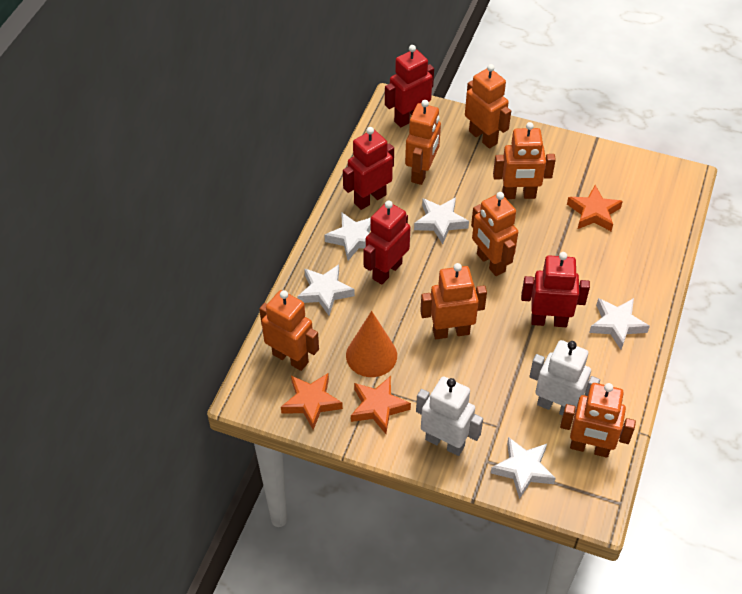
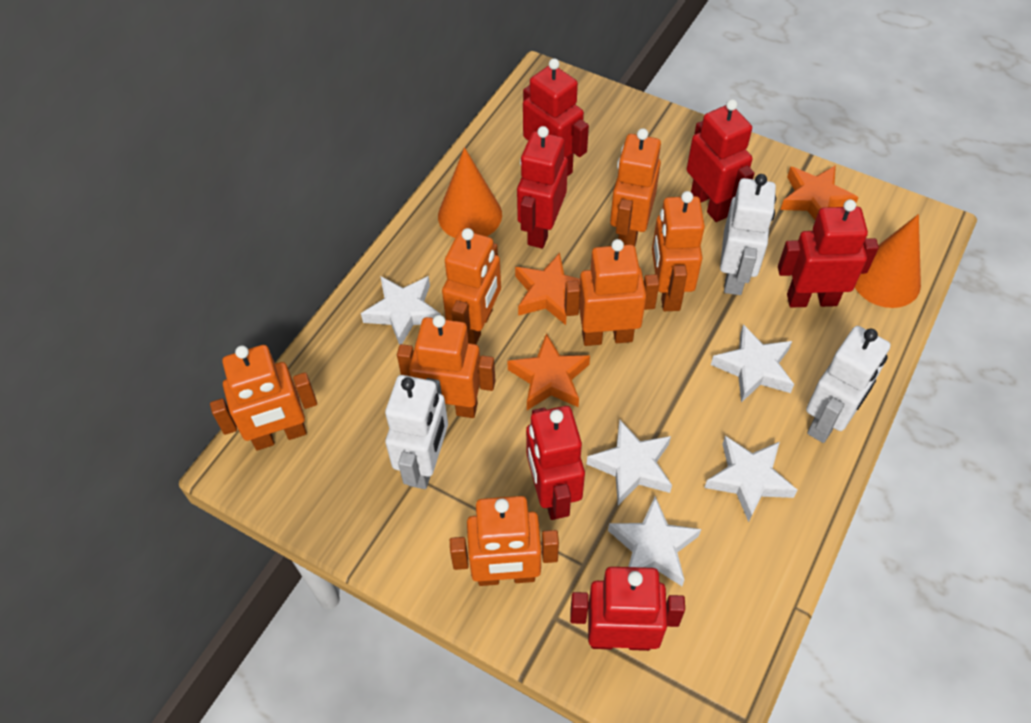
orange cone: [346,311,397,377] = 1 -> [438,147,502,238] [855,214,921,308] = 2
red robot: [343,127,394,210] [363,201,410,285] [385,45,434,128] [521,252,590,327] = 4 -> [517,126,568,249] [523,58,589,176] [526,406,585,520] [570,567,685,651] [687,99,754,222] [778,199,879,308] = 6
white robot: [416,376,483,456] [529,340,600,416] = 2 -> [385,375,448,489] [720,174,776,295] [806,326,890,443] = 3

